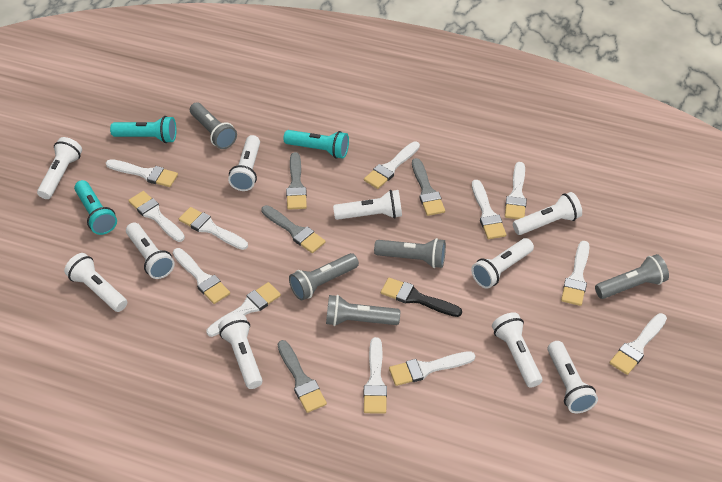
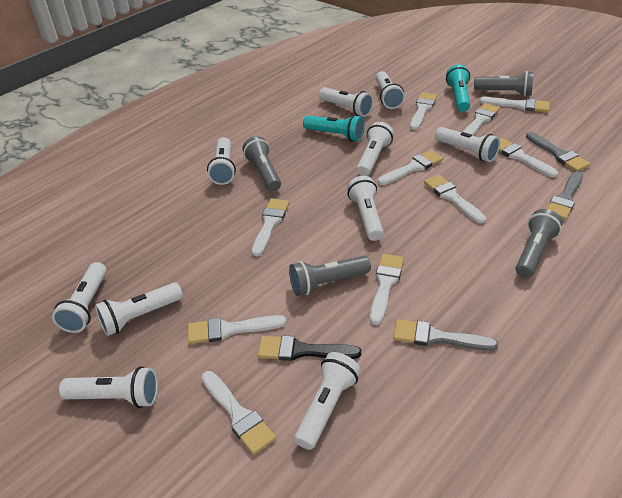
grey brush: [261,205,326,253] [278,340,327,413] [286,152,307,210] [412,158,445,216] = 4 -> [393,319,498,351] [526,132,590,171] [547,171,583,220] = 3
grey flashlight: [190,103,237,149] [289,253,359,300] [326,295,400,326] [374,238,446,268] [595,254,669,299] = 5 -> [242,136,281,191] [289,256,371,296] [474,71,534,96] [516,209,563,278] = 4
turquoise flashlight: [74,180,117,235] [110,116,177,143] [283,130,349,159] = 3 -> [303,115,365,142] [446,64,470,112] = 2
white brush: [106,159,178,187] [128,191,185,242] [173,248,230,304] [179,207,248,250] [207,282,281,337] [364,142,420,189] [364,337,387,414] [389,351,475,386] [472,180,506,239] [505,162,527,219] [561,241,589,306] [609,313,667,375] = 12 -> [188,315,286,344] [202,371,276,455] [252,199,289,257] [370,254,404,325] [378,150,443,185] [410,92,437,130] [424,175,486,223] [463,103,500,136] [479,97,550,112] [499,138,558,177] = 10

